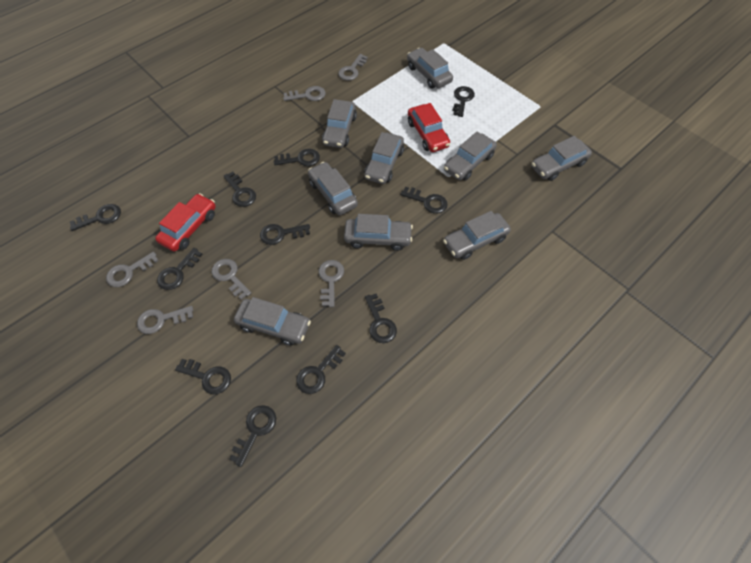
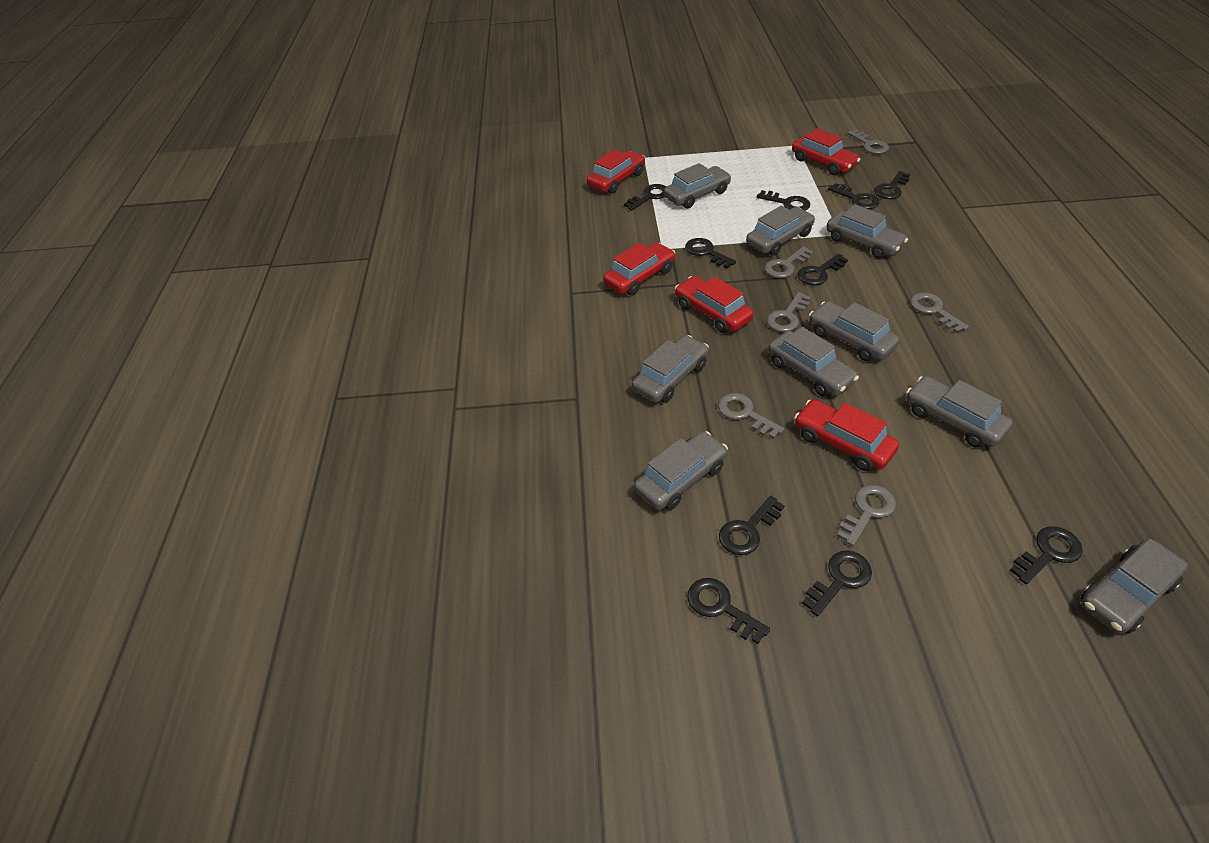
black key: [70,204,121,231] [157,248,202,290] [175,359,231,394] [224,172,256,207] [229,405,276,467] [260,224,310,245] [274,149,320,166] [296,345,346,394] [365,294,397,343] [400,187,448,214] [453,86,475,117] = 11 -> [624,184,666,210] [685,238,736,268] [688,578,770,644] [719,496,785,555] [757,190,810,211] [797,254,848,285] [802,551,872,617] [828,183,879,209] [874,171,910,199] [1010,527,1083,584] = 10
red car: [155,193,216,252] [408,103,450,152] = 2 -> [587,149,645,194] [603,242,676,295] [675,276,754,333] [792,128,861,175] [794,399,899,471] = 5

